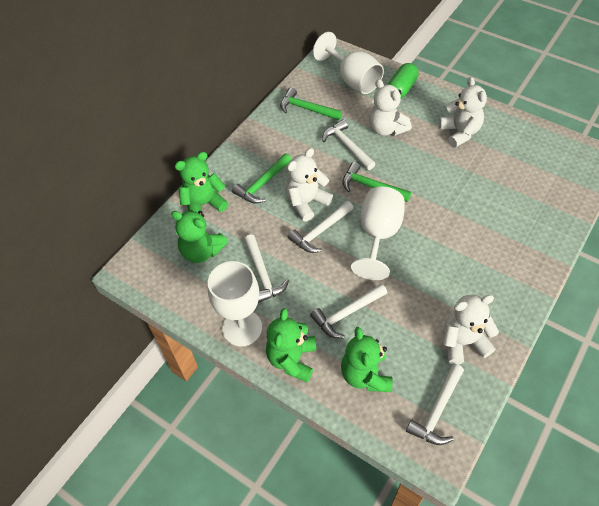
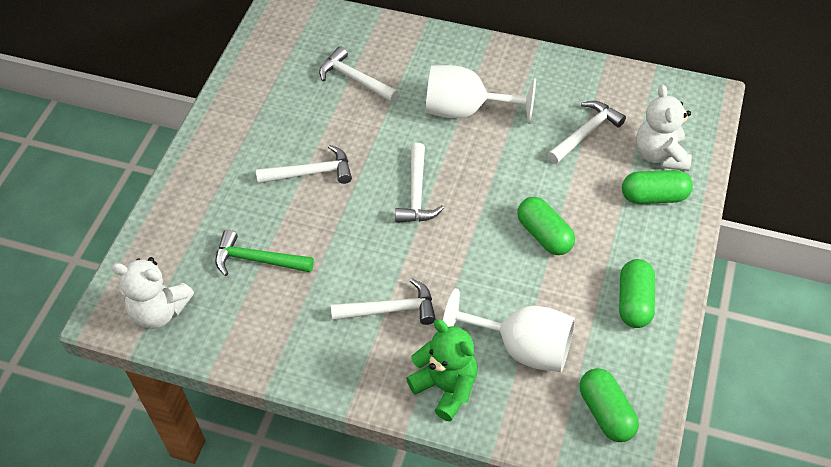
green capsule: [388,63,418,98] = 1 -> [517,197,575,255] [580,368,639,442] [619,259,655,328] [622,170,693,204] = 4
green hammer: [232,154,291,204] [280,87,342,120] [342,162,411,202] = 3 -> [215,230,314,276] = 1
green teddy bear: [171,210,228,263] [175,152,229,213] [266,308,316,383] [341,327,393,392] = 4 -> [406,319,478,421] = 1
white goblet: [208,261,262,346] [313,32,384,94] [351,187,405,280] = 3 -> [426,65,536,124] [443,288,575,372] = 2
white teddy bear: [286,148,333,221] [369,79,412,136] [438,77,487,148] [443,295,499,365] = 4 -> [112,257,194,329] [636,85,692,171] = 2

